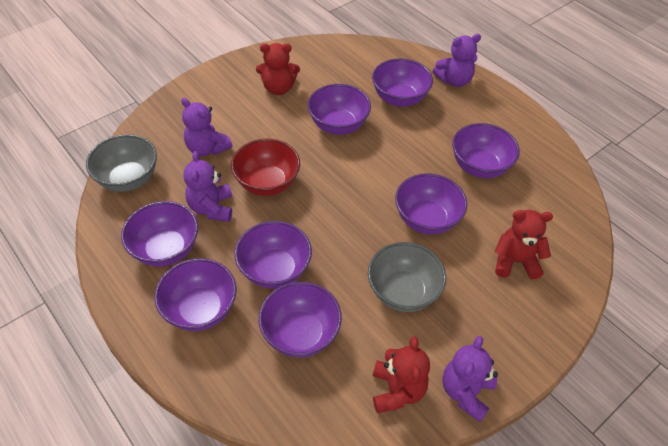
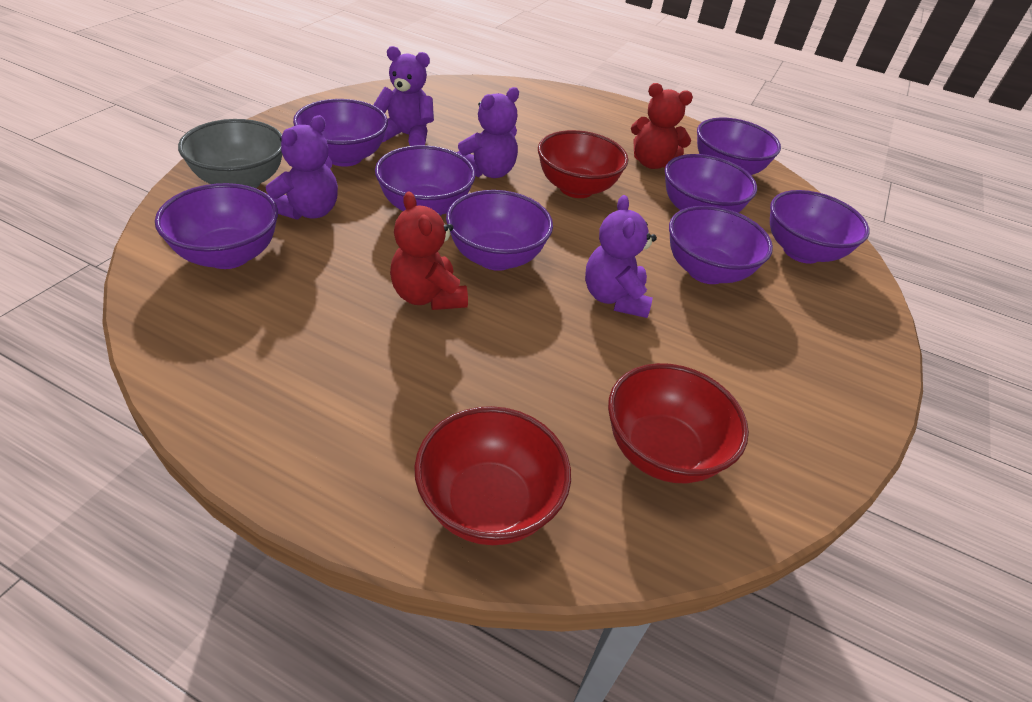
grey bowl: [86,134,157,192] [368,242,446,312] = 2 -> [178,119,282,188] = 1
red bowl: [231,139,300,196] = 1 -> [414,406,571,545] [538,130,628,198] [608,363,749,483] = 3
red teddy bear: [256,43,300,95] [373,336,430,413] [495,210,553,280] = 3 -> [390,192,468,310] [631,83,693,169] = 2

